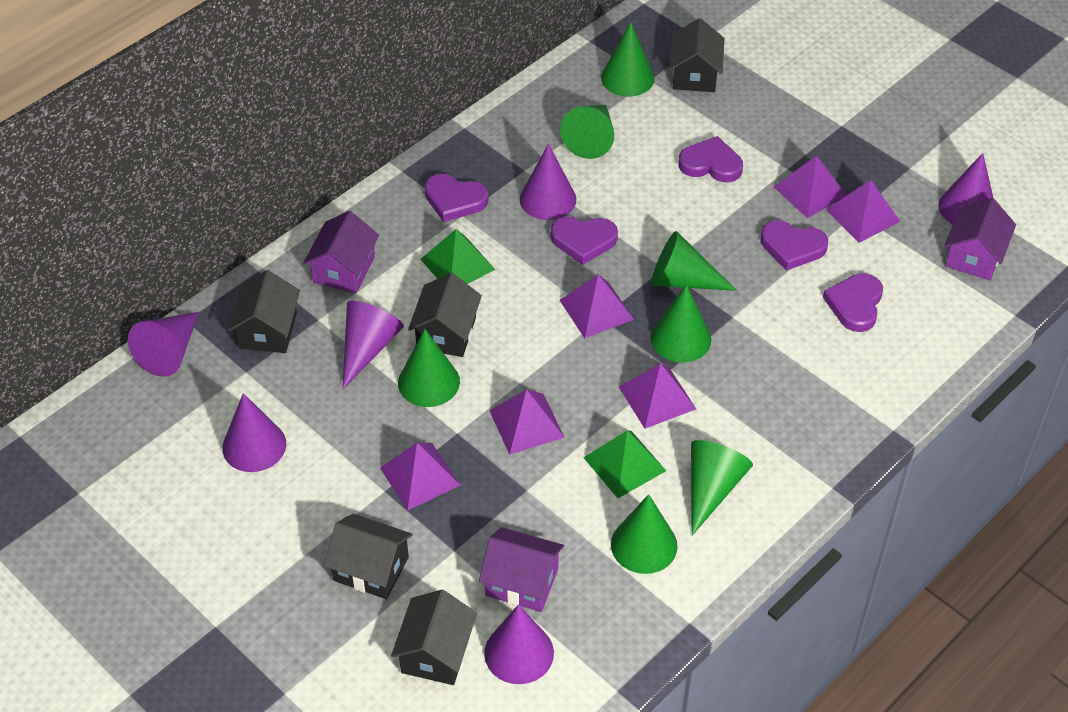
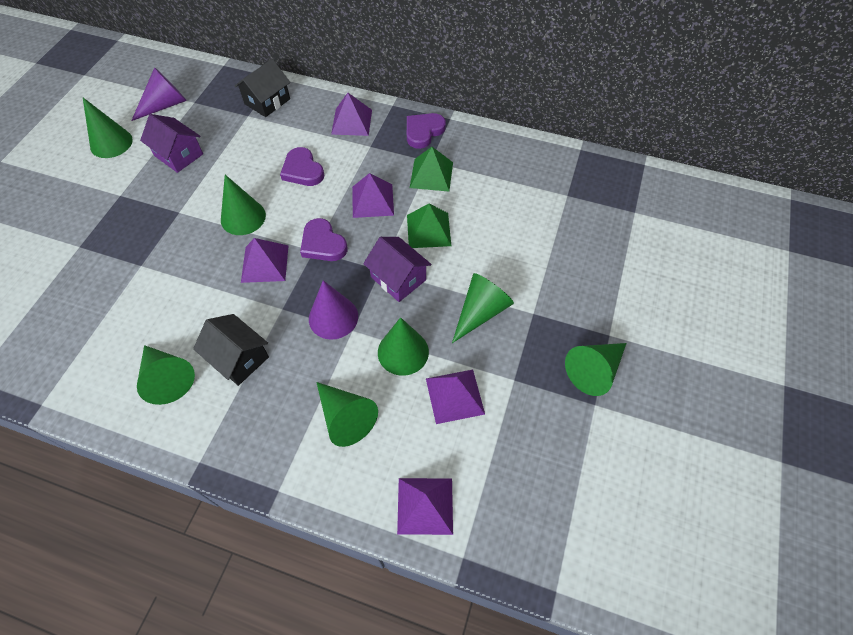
black house: [228,270,300,353] [324,514,413,599] [391,590,477,685] [408,273,482,357] [669,18,725,92] = 5 -> [193,314,269,386] [235,59,290,117] = 2
purple cone: [128,312,199,377] [222,393,286,472] [343,301,404,389] [484,604,554,684] [520,144,576,220] [939,153,994,225] = 6 -> [131,67,187,121] [309,280,358,340] = 2
purple heart: [424,174,488,222] [551,217,618,265] [678,136,743,182] [761,220,828,271] [823,273,883,332] = 5 -> [280,147,324,186] [300,218,347,261] [407,113,446,149] = 3
purple house: [304,211,379,293] [479,527,564,612] [944,198,1016,280] = 3 -> [140,114,203,173] [363,237,432,302] = 2
purple pyramid: [380,443,460,511] [489,390,565,455] [560,275,634,338] [619,363,696,429] [774,156,847,218] [826,180,901,243] = 6 -> [241,238,289,283] [331,93,372,136] [352,173,394,218] [397,478,453,535] [426,370,485,424] = 5

